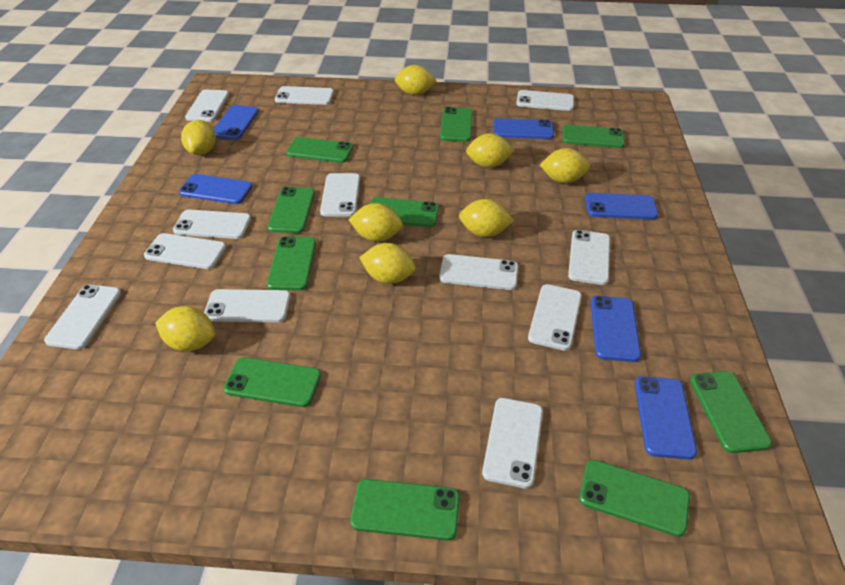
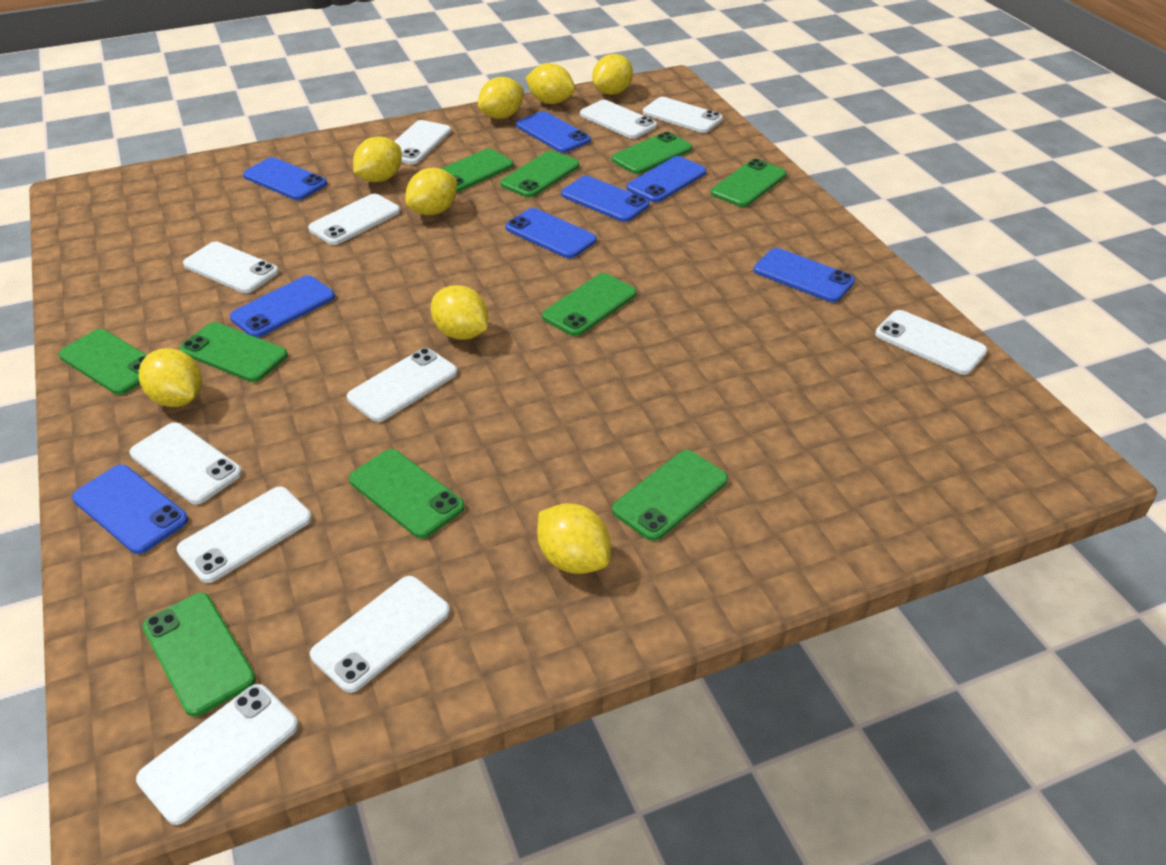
blue phone: [179,174,252,204] [214,105,259,140] [493,118,554,139] [585,193,658,219] [591,296,641,362] [635,376,697,459] = 6 -> [72,465,188,554] [230,275,335,338] [243,157,327,200] [505,208,597,258] [516,111,591,153] [561,176,649,222] [626,156,706,203] [754,248,855,302] = 8
white phone: [44,285,121,349] [144,233,226,269] [173,209,251,239] [185,90,229,122] [204,289,291,322] [275,86,334,105] [320,173,360,217] [439,254,518,290] [482,398,543,489] [516,90,574,111] [528,284,582,351] [568,230,610,285] = 12 -> [130,422,242,504] [136,684,298,825] [177,486,312,583] [183,242,279,293] [308,194,400,245] [310,576,450,693] [347,348,457,422] [394,120,451,164] [580,100,657,139] [643,97,723,133] [875,310,987,375] = 11

